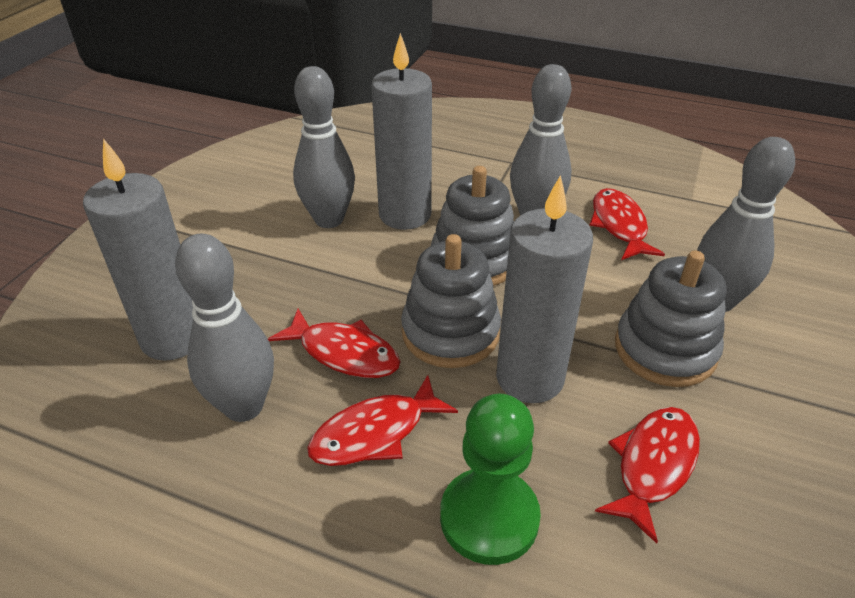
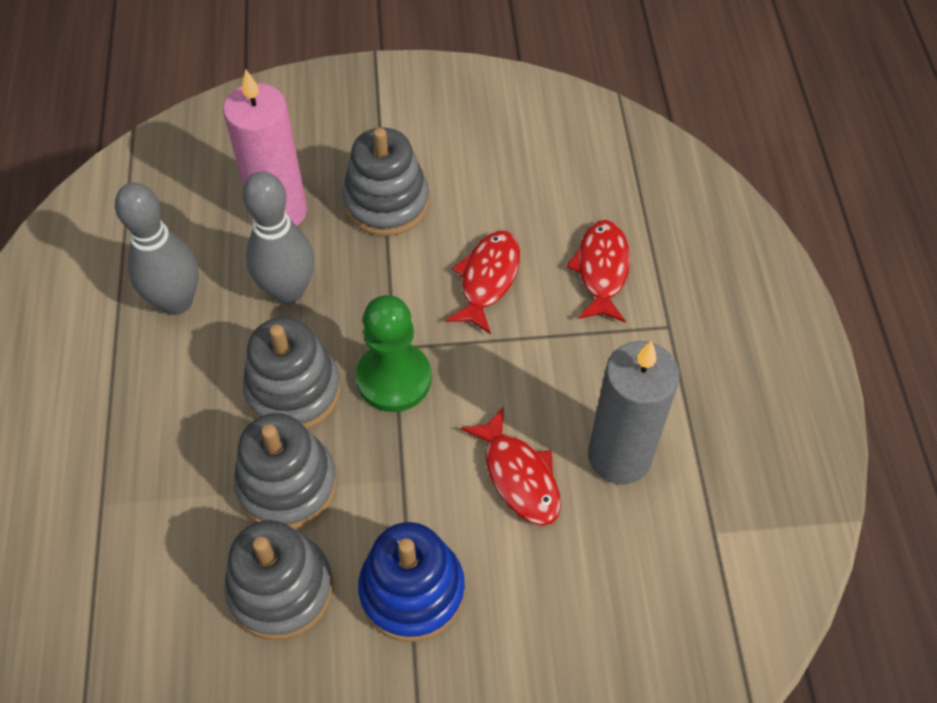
blue stacking toy: none = 0 -> [358,522,465,642] = 1
grey bowling pin: [175,234,274,422] [293,66,355,228] [510,64,572,215] [697,137,795,312] = 4 -> [115,183,199,315] [242,171,314,304] = 2
grey candle: [83,138,193,361] [371,33,432,230] [496,175,593,403] = 3 -> [588,341,680,485] = 1
grey stacking toy: [401,234,501,368] [431,166,514,286] [615,250,726,387] = 3 -> [224,520,333,640] [234,413,337,529] [243,317,341,429] [342,127,429,236] = 4
pink candle: none = 0 -> [223,69,307,226] = 1
red fish: [268,309,401,378] [307,375,458,466] [589,188,665,260] [595,407,700,544] = 4 -> [446,231,520,334] [461,406,561,526] [566,220,630,322] = 3

